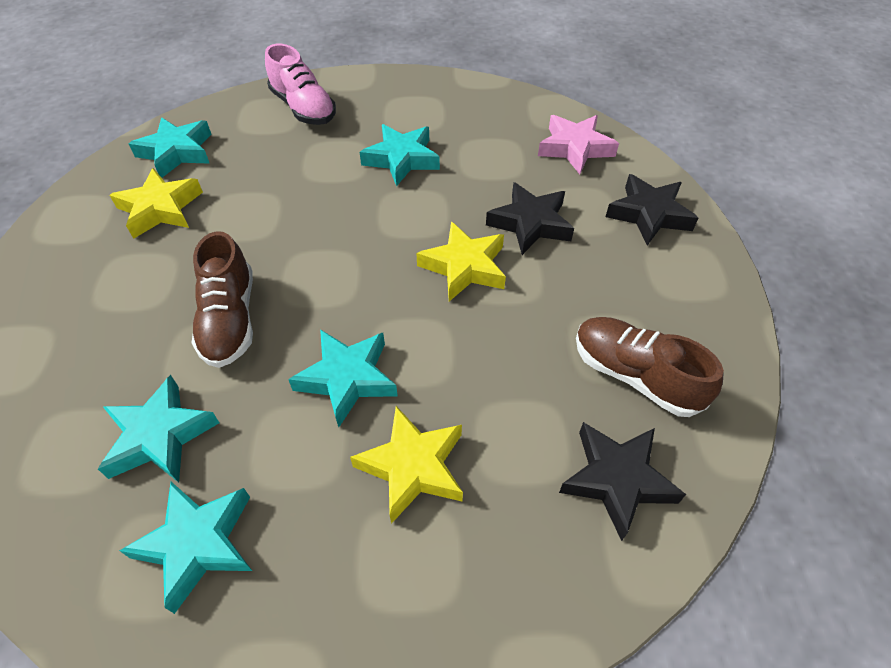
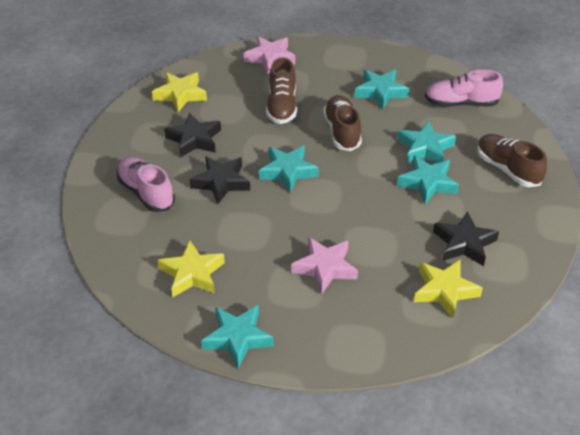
brown shoe: [191,231,253,368] [576,317,724,417] = 2 -> [266,57,297,124] [323,95,362,151] [477,134,547,187] = 3
pink shoe: [265,44,336,125] = 1 -> [117,157,175,212] [425,69,503,107] = 2
pink star: [538,115,619,174] = 1 -> [244,36,295,74] [291,237,358,294] = 2

